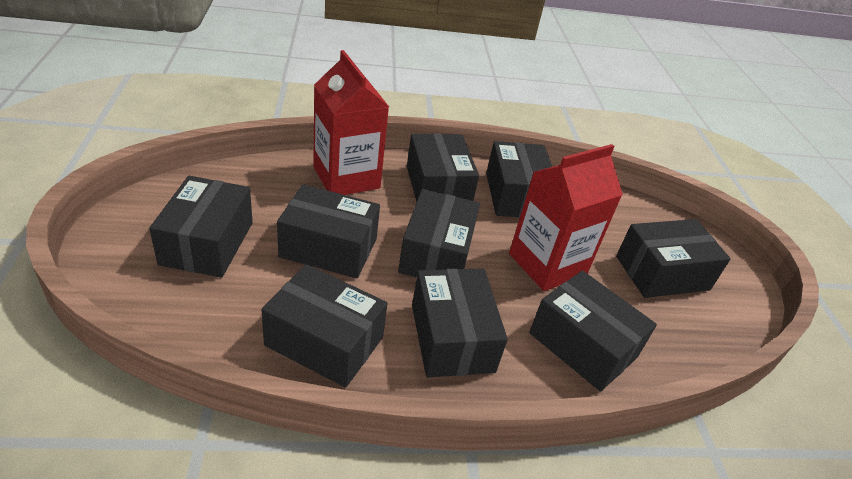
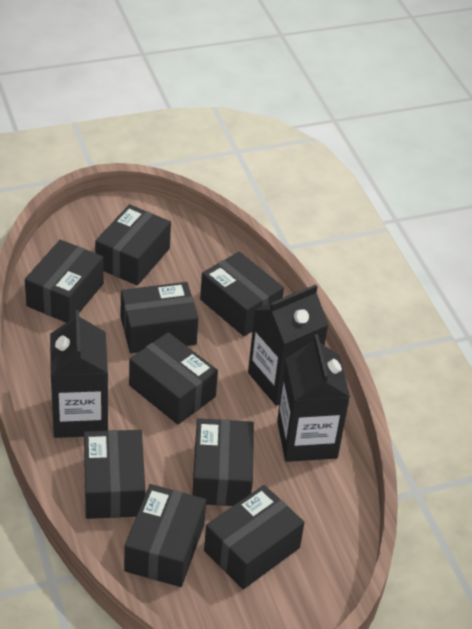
black carton: none = 0 -> [50,310,108,438] [248,284,329,406] [277,334,350,462] = 3
red carton: [313,50,389,195] [509,144,623,291] = 2 -> none = 0

